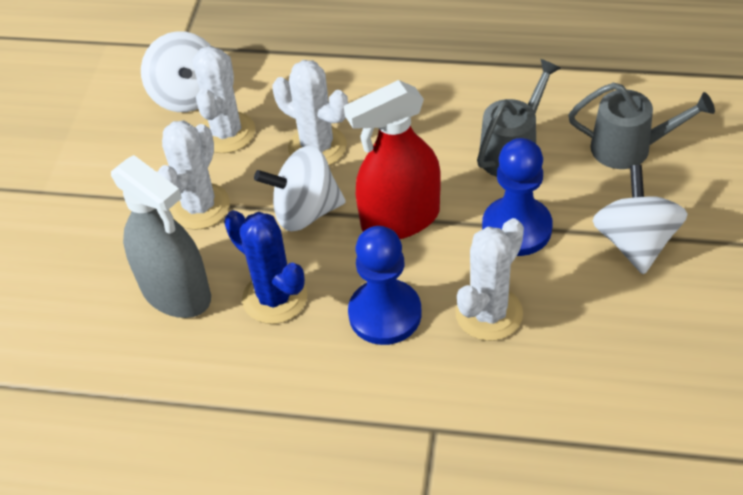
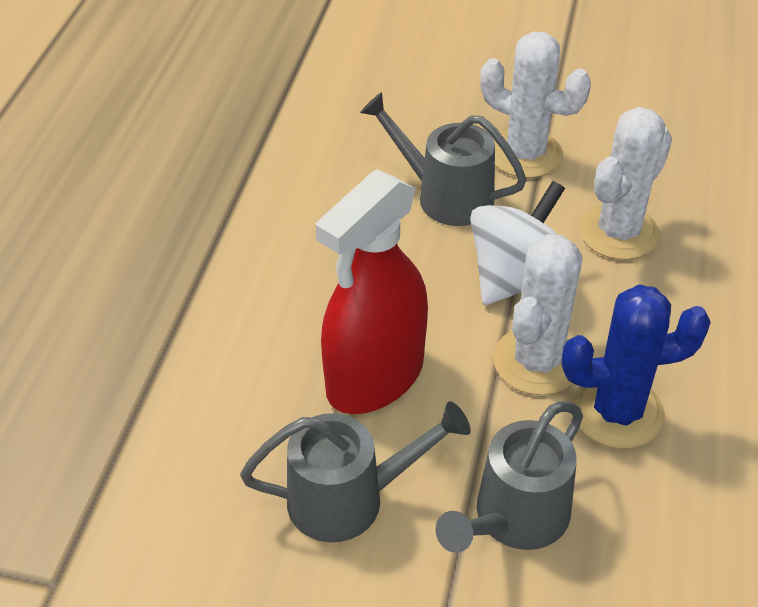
blue pawn: [348,226,422,345] [482,138,553,256] = 2 -> none = 0
grey spray bottle: [111,155,211,318] = 1 -> none = 0
grey watering can: [477,59,561,177] [568,82,715,169] = 2 -> [240,401,471,542] [360,92,527,226] [436,401,583,553] = 3
white cactus: [158,121,230,230] [193,46,255,153] [273,60,348,166] [455,218,524,341] = 4 -> [480,32,591,178] [493,234,583,395] [579,107,672,260] = 3
white spinning top: [141,31,211,112] [254,146,346,231] [592,165,687,275] = 3 -> [470,181,565,305] = 1

